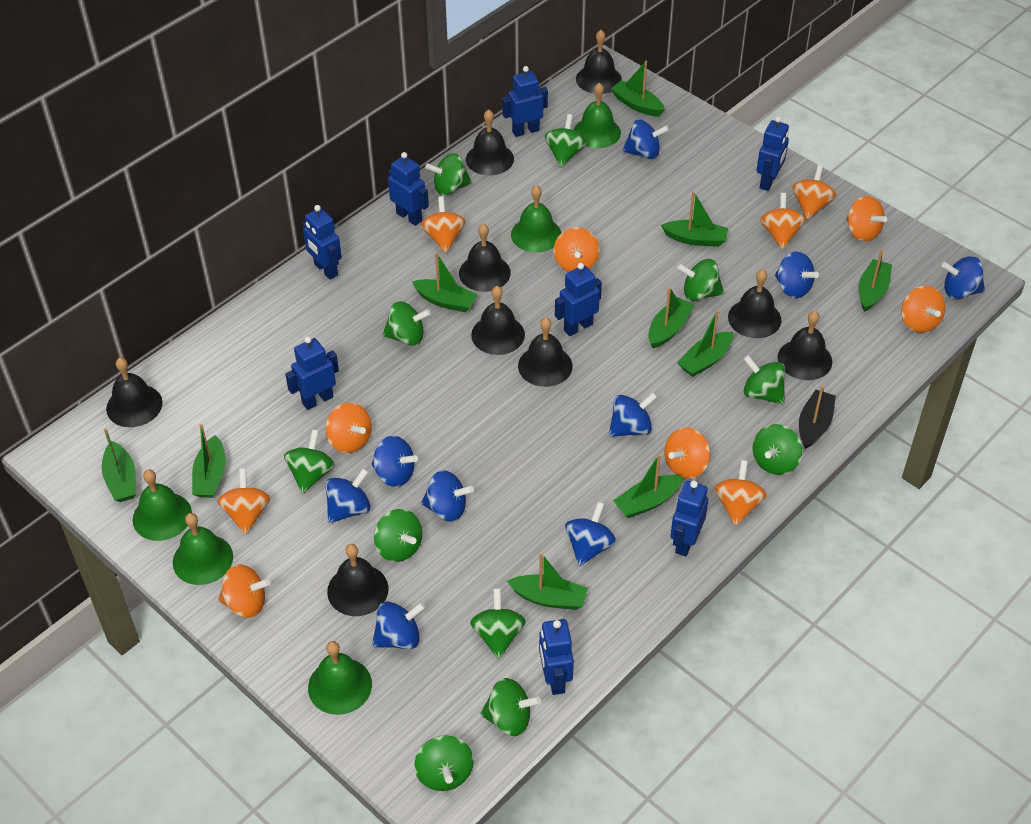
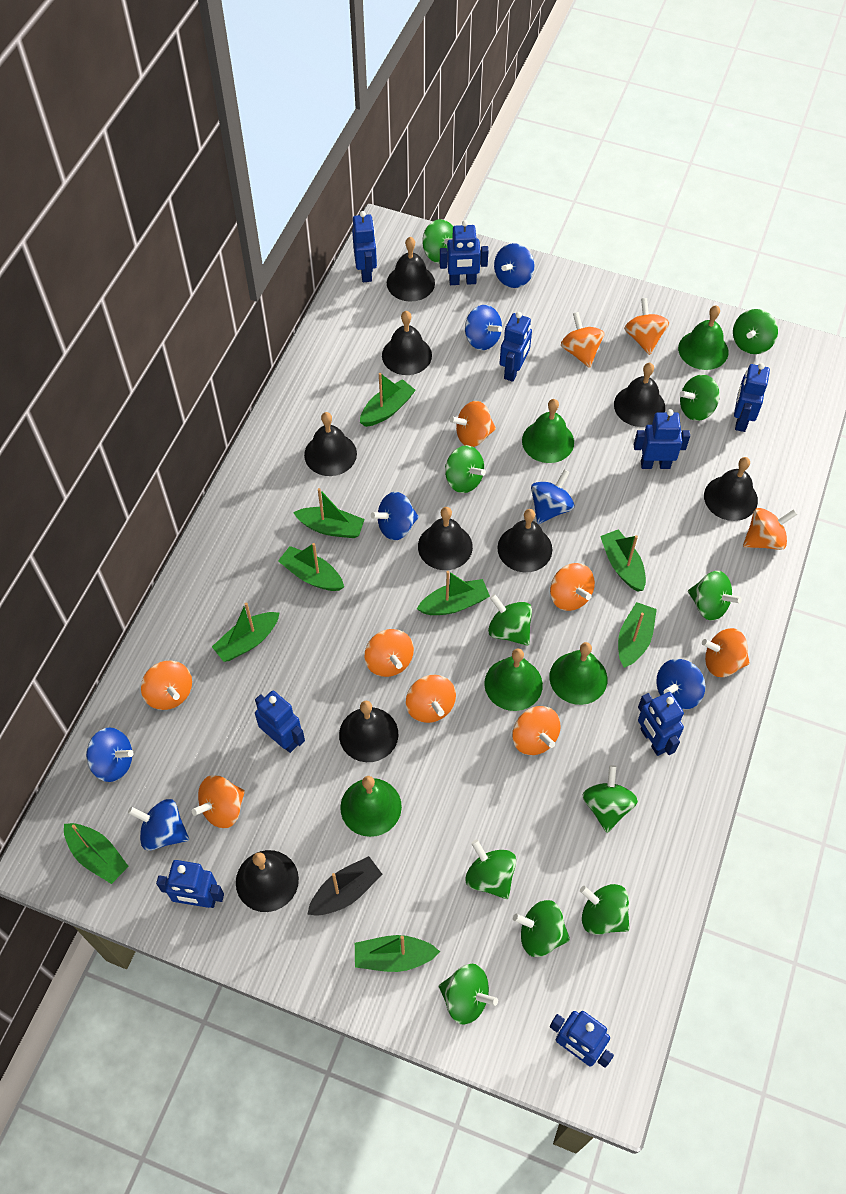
blue robot: [285,336,339,410] [302,205,342,280] [388,152,429,226] [502,66,548,137] [539,619,574,695] [555,263,602,336] [670,480,708,556] [757,116,789,191] = 8 -> [156,860,224,908] [255,691,305,753] [352,211,377,282] [440,220,489,285] [499,312,532,382] [550,1011,614,1068] [634,409,690,469] [638,692,684,756] [734,363,770,432] = 9
blue spinning top: [325,468,371,523] [372,436,418,487] [372,601,425,649] [421,470,474,522] [565,502,616,566] [609,392,657,437] [622,120,669,159] [775,251,819,298] [942,256,985,299] = 9 -> [86,728,134,782] [128,799,189,851] [371,492,419,541] [465,305,503,350] [494,243,534,288] [531,470,574,524] [656,659,706,710] = 7
green boat: [102,428,136,502] [192,424,226,498] [412,252,478,312] [507,553,588,610] [611,61,665,117] [613,454,683,518] [648,287,694,348] [661,191,728,247] [677,310,733,377] [858,249,892,312] = 10 -> [64,823,129,884] [212,603,279,662] [278,543,344,591] [293,488,364,538] [355,935,440,972] [360,373,416,427] [417,571,490,615] [600,529,646,591] [618,602,657,668] = 9

